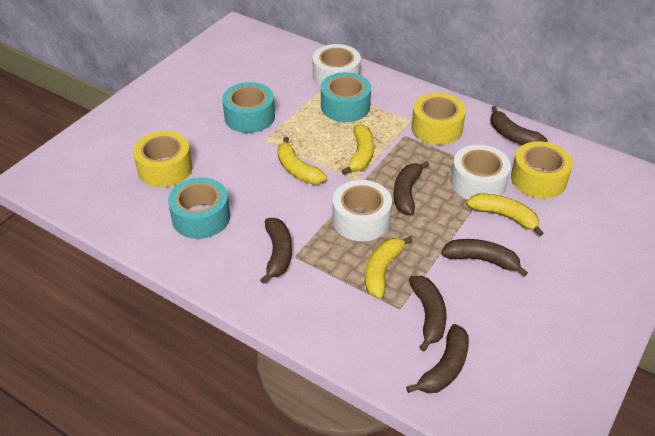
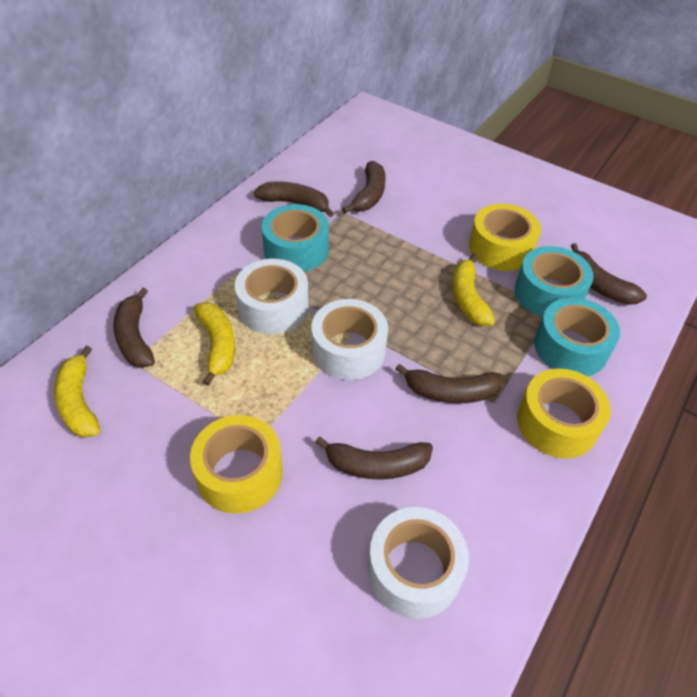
yellow banana: [277,137,327,184] [342,124,374,175] [365,236,413,298] [467,194,544,236] = 4 -> [54,346,100,438] [194,302,235,385] [452,254,495,326] = 3

